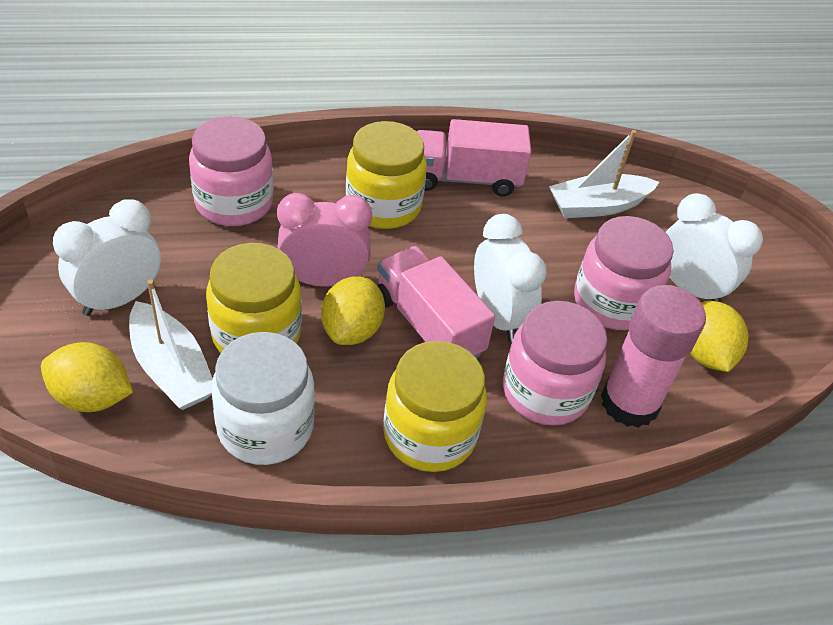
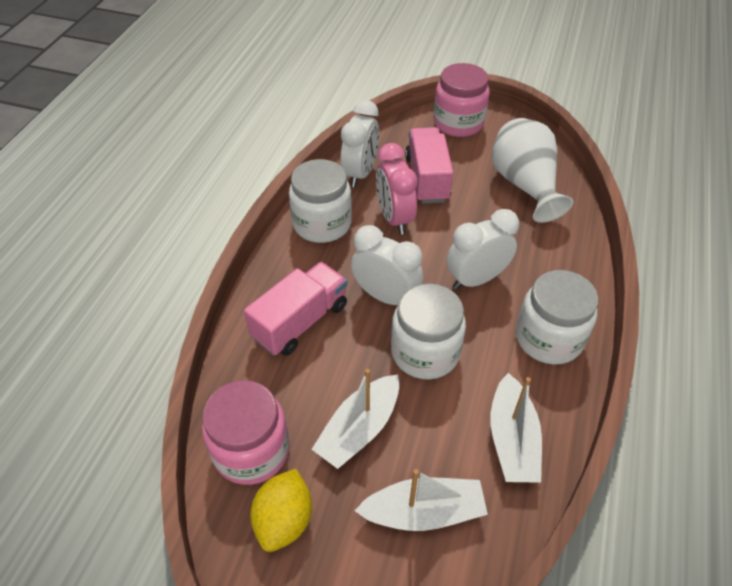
pink glue stick: [601,285,706,428] = 1 -> none = 0
pink jar: [189,116,274,226] [503,301,607,426] [574,216,674,330] = 3 -> [202,380,290,485] [433,63,490,137] = 2
white boat: [129,280,213,410] [549,130,659,218] = 2 -> [312,369,399,469] [355,469,488,531] [490,373,542,483] = 3
white jar: [211,332,315,465] = 1 -> [289,159,352,243] [391,284,466,379] [516,270,598,364] = 3
white vase: none = 0 -> [492,118,574,223] = 1
yellow jar: [206,243,302,353] [346,121,427,229] [383,341,487,472] = 3 -> none = 0
yellow lemon: [41,342,133,412] [321,276,385,345] [690,301,748,372] = 3 -> [250,469,312,552] = 1

